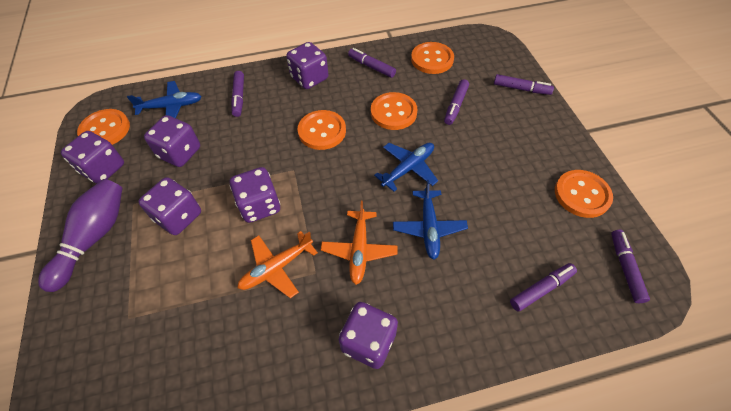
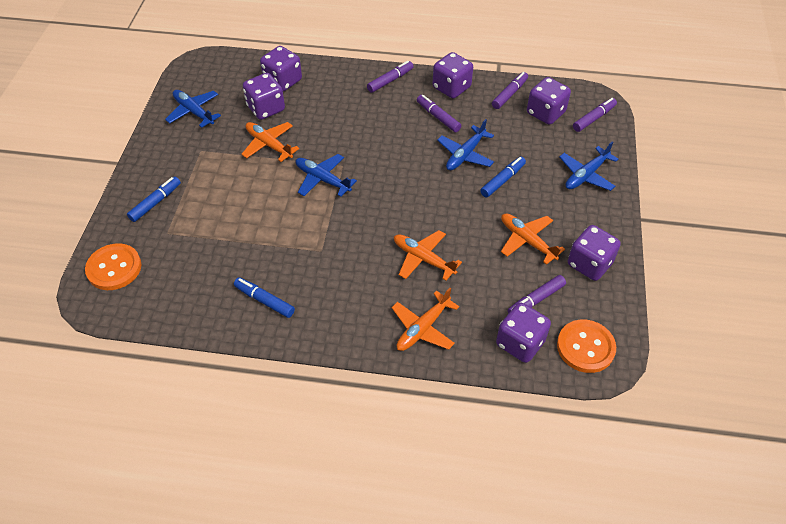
blue marker: none = 0 -> [127,177,181,222] [234,277,295,318] [480,157,526,197] = 3
blue plane: [127,81,202,118] [374,143,438,192] [393,180,468,260] = 3 -> [165,90,221,128] [295,154,357,197] [437,119,494,170] [559,142,618,191] = 4
orange button: [77,109,130,145] [298,110,346,150] [371,92,417,130] [411,42,454,74] [555,170,613,218] = 5 -> [85,243,141,290] [557,319,616,373] = 2
orange plane: [237,231,318,298] [321,201,398,285] = 2 -> [241,122,299,162] [392,288,459,351] [394,230,462,281] [501,213,565,265] = 4
purple bowling pin: [38,179,123,292] = 1 -> none = 0
purple marker: [231,71,244,117] [348,48,396,78] [444,79,469,125] [494,74,554,95] [510,263,577,312] [611,230,650,303] = 6 -> [367,61,414,93] [417,95,461,132] [492,72,528,109] [508,275,566,314] [573,98,617,132] = 5

